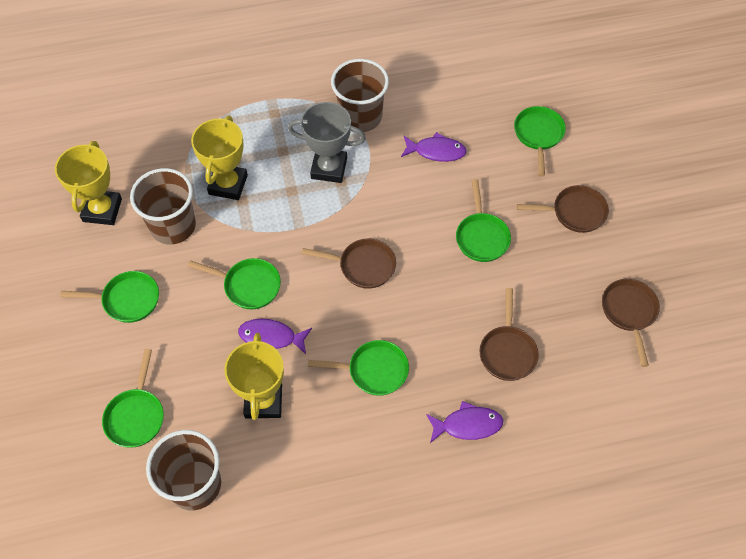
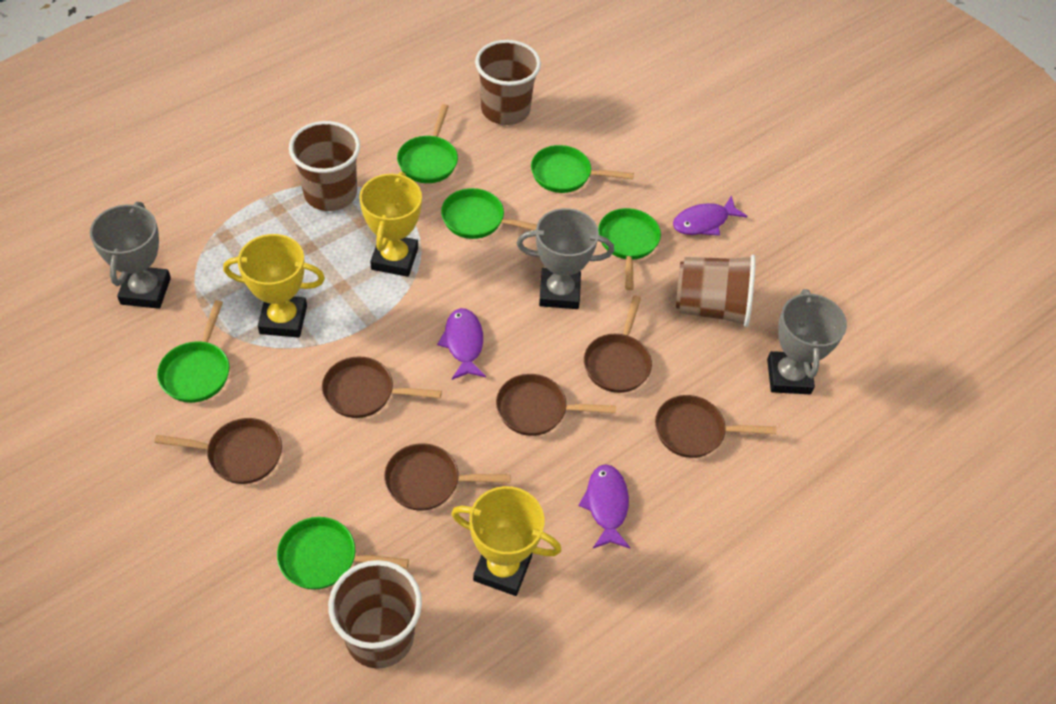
brown cup: [130,168,196,244] [146,430,221,510] [331,59,389,132] = 3 -> [289,121,360,211] [328,560,422,669] [475,40,541,125] [676,255,756,327] = 4
brown pan: [302,238,396,289] [480,288,539,381] [517,185,609,233] [602,279,660,367] = 4 -> [154,418,282,484] [322,356,442,418] [384,443,511,511] [496,374,616,436] [584,296,652,393] [655,395,776,458] = 6
grey trophy: [288,102,366,183] = 1 -> [90,202,171,309] [516,208,614,309] [767,289,847,394] = 3

